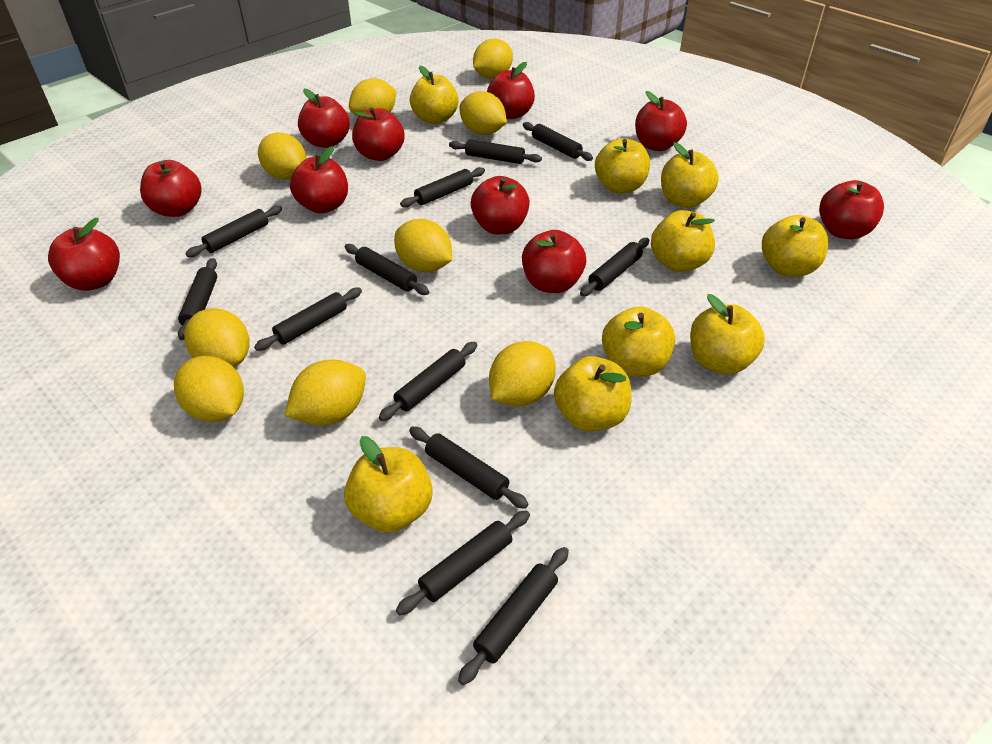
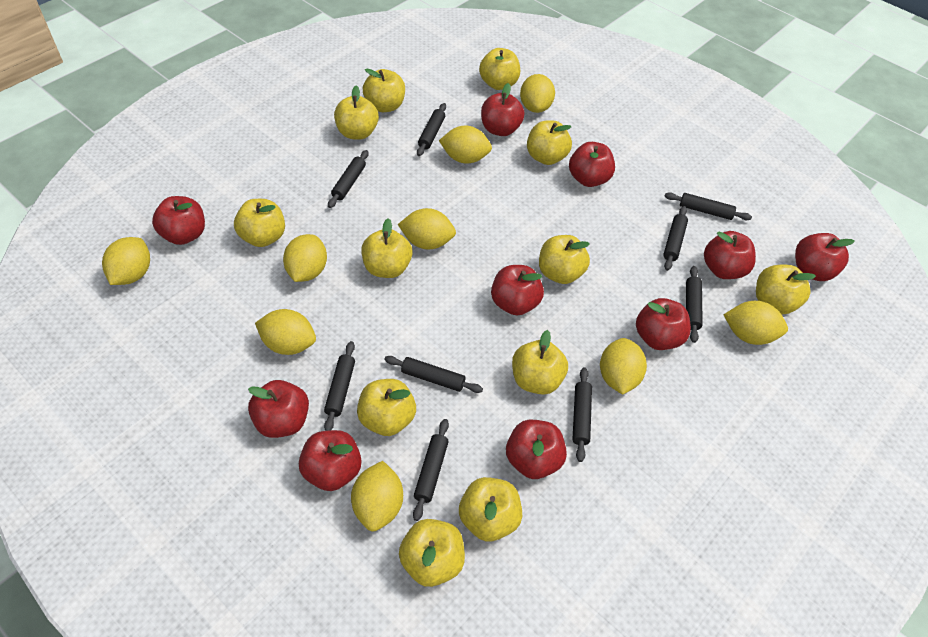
black rolling pin: [178,258,217,340] [185,205,282,257] [254,288,362,351] [345,244,429,295] [379,341,477,421] [396,510,530,615] [400,167,485,207] [409,427,529,509] [449,139,542,164] [458,547,569,685] [523,122,593,161] [580,238,649,296] = 12 -> [324,341,355,431] [328,150,369,208] [384,356,483,393] [413,419,449,521] [417,103,446,156] [572,367,592,462] [663,206,688,271] [665,192,752,220] [686,266,703,343] = 9
yellow apple: [344,436,433,532] [410,66,459,124] [554,356,631,431] [595,138,650,194] [602,306,675,377] [651,210,715,272] [661,142,719,208] [690,294,765,374] [762,215,828,277] = 9 -> [234,199,285,247] [334,85,379,140] [357,379,416,436] [361,218,412,278] [363,69,405,112] [399,519,465,587] [459,477,522,541] [479,48,520,90] [512,330,568,395] [527,120,572,165] [539,235,590,284] [756,265,816,315] = 12

